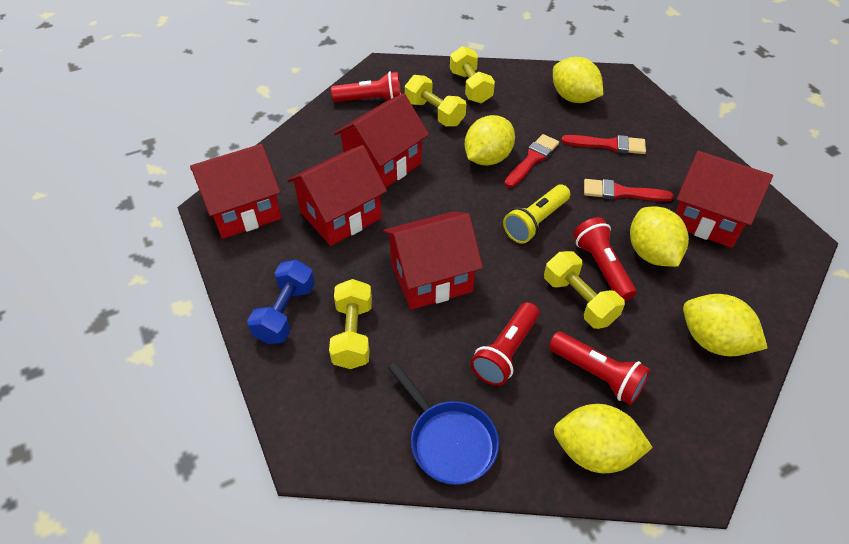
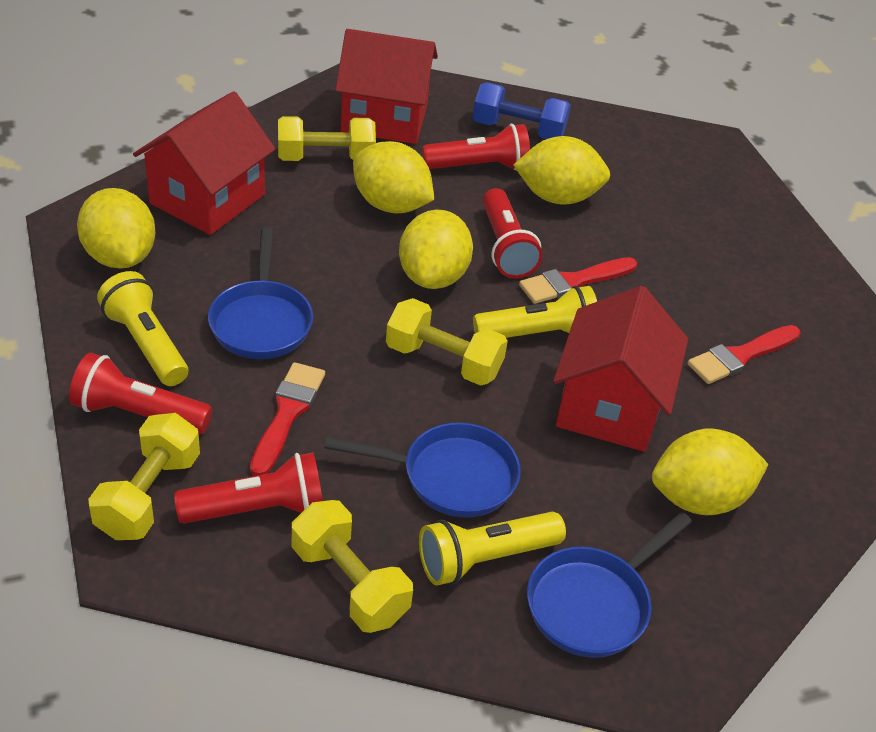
blue pan: [388,362,499,485] = 1 -> [208,228,313,359] [324,422,521,518] [527,512,692,658] = 3
red house: [190,144,281,239] [287,145,387,246] [334,93,429,187] [383,211,483,310] [676,151,773,248] = 5 -> [133,91,275,235] [335,29,438,144] [553,286,688,452] = 3
yellow flashlight: [503,185,570,244] = 1 -> [97,271,188,386] [419,512,566,586] [473,286,597,338] = 3

